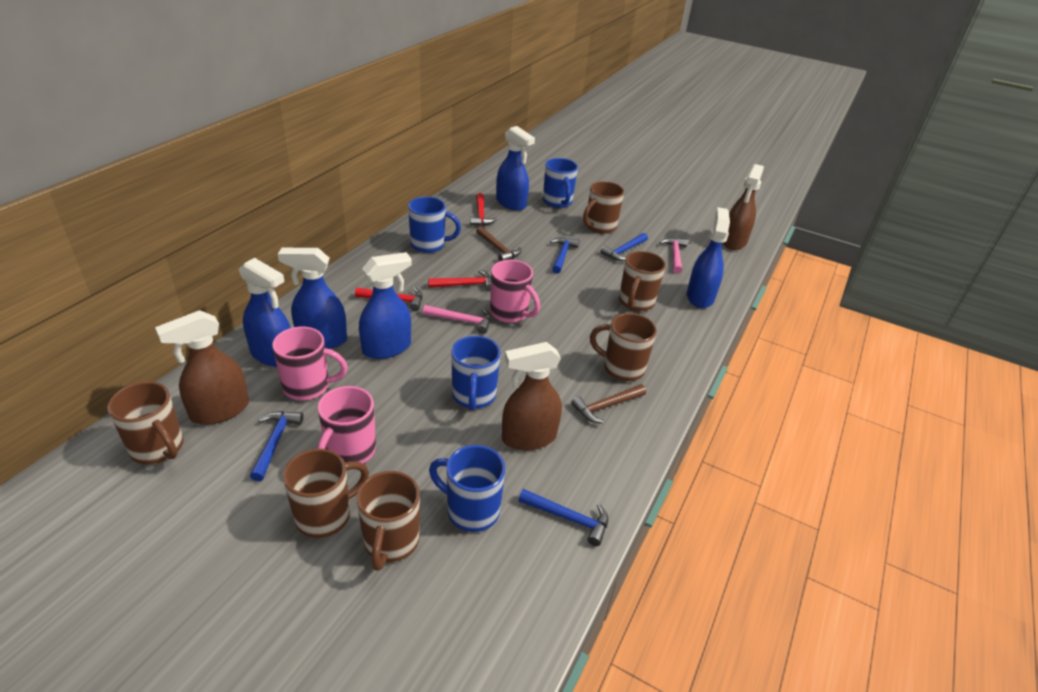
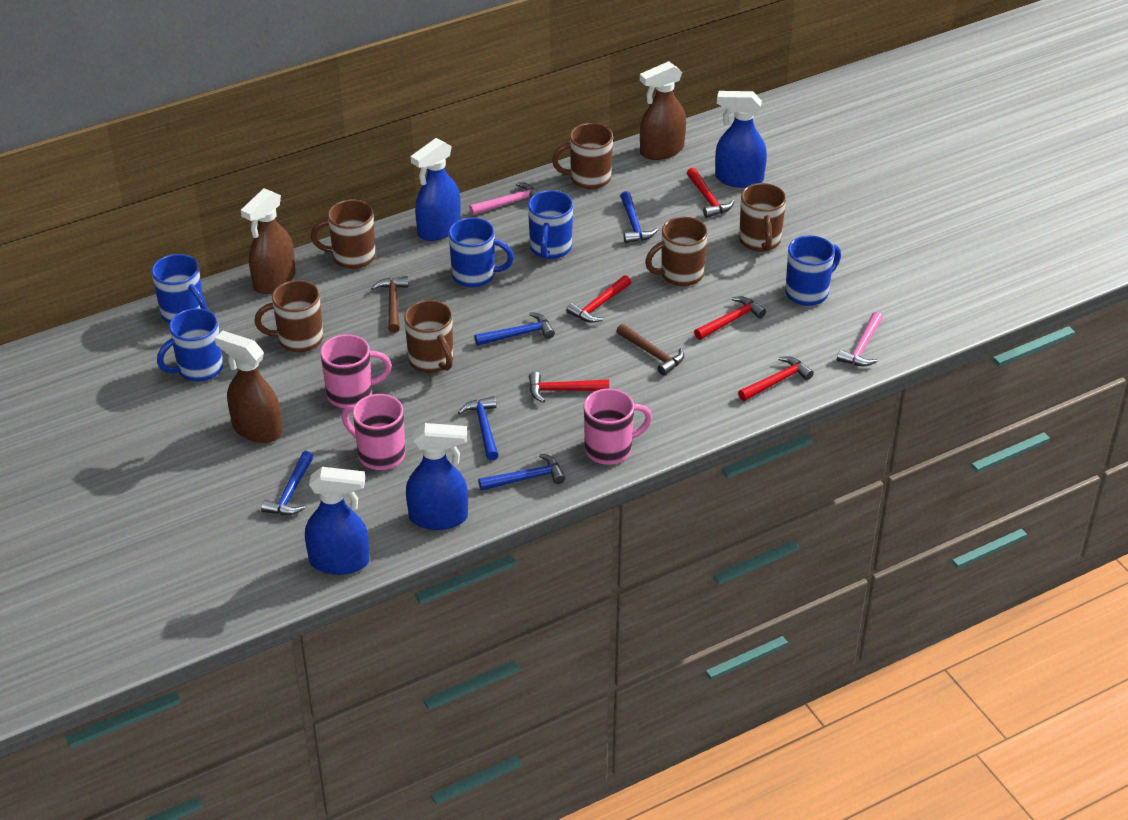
blue hammer: [250,411,303,482] [518,489,608,546] [550,237,579,274] [600,233,648,261] = 4 -> [261,451,314,515] [458,396,499,460] [474,312,555,346] [478,454,565,491] [620,191,658,243] = 5
blue mug: [408,197,461,253] [429,445,506,532] [451,336,501,411] [543,158,578,208] = 4 -> [152,254,207,323] [157,308,223,382] [449,218,514,287] [528,190,573,259] [785,235,841,306] = 5
blue spray bottle: [239,258,291,367] [278,248,347,349] [359,252,412,359] [496,126,535,211] [687,207,730,308] = 5 -> [305,467,369,575] [406,423,468,530] [411,138,461,241] [715,91,767,188] = 4
red hammer: [355,287,423,311] [428,270,491,291] [470,193,497,225] = 3 -> [529,372,609,403] [566,275,631,323] [687,168,734,218] [694,296,766,340] [738,356,814,401] = 5

